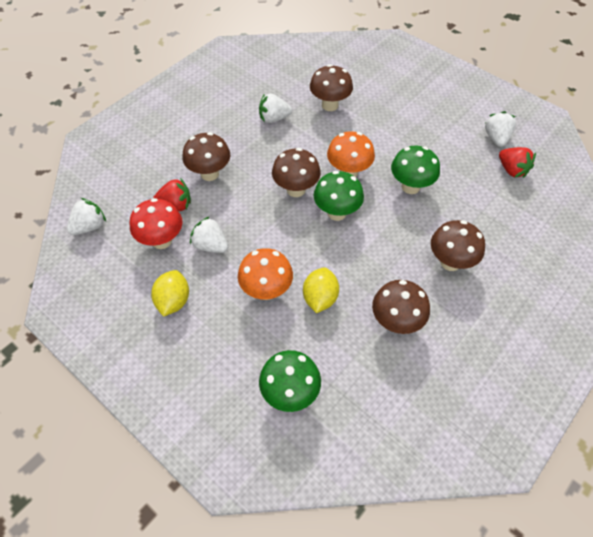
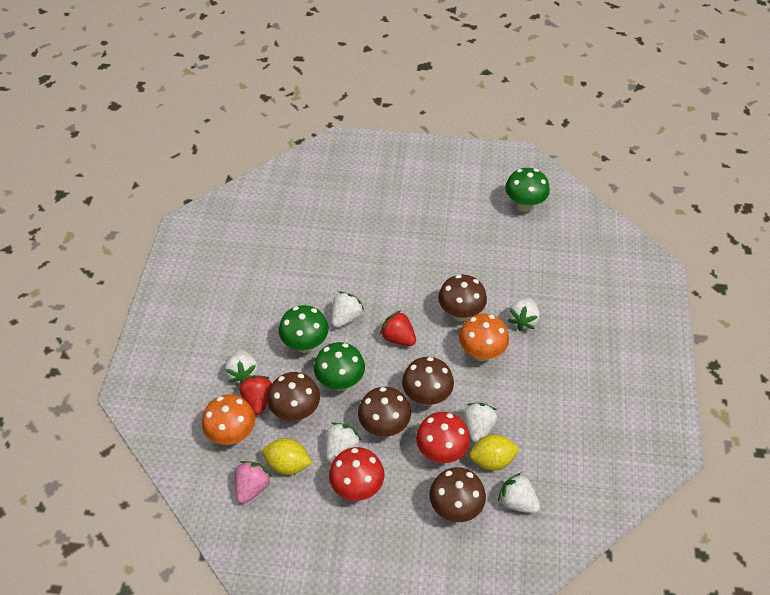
pink strawberry: none = 0 -> [235,461,272,504] = 1
red mushroom: [130,198,182,249] = 1 -> [329,447,384,501] [416,412,470,463] = 2
white strawberry: [67,198,106,235] [190,216,228,253] [259,93,292,123] [485,111,516,147] = 4 -> [225,349,258,383] [326,422,361,464] [331,291,364,328] [463,403,497,443] [498,473,540,513] [507,298,540,331] = 6

